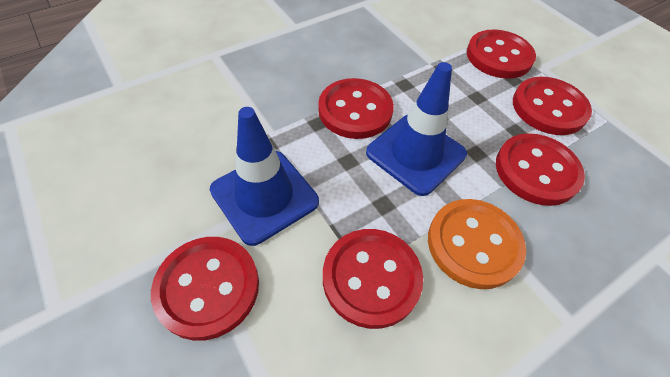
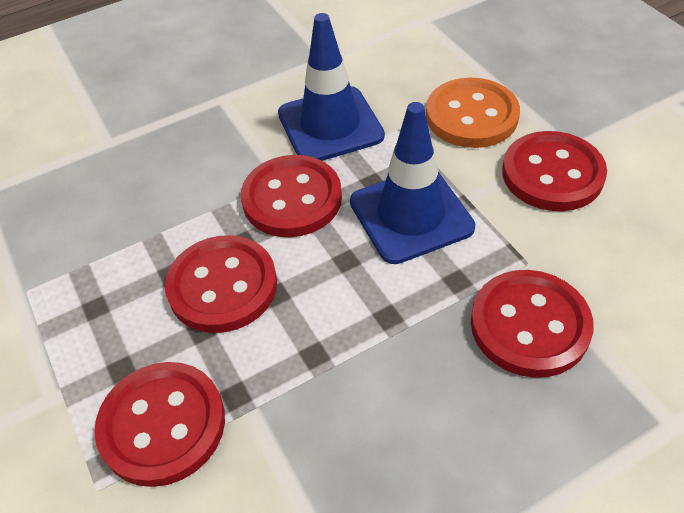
red button: [151,237,259,341] [318,78,394,139] [323,229,423,329] [467,29,536,79] [496,133,585,206] [513,77,592,135] = 6 -> [94,362,225,487] [165,235,277,333] [241,155,342,237] [471,270,593,378] [502,131,607,211] = 5

